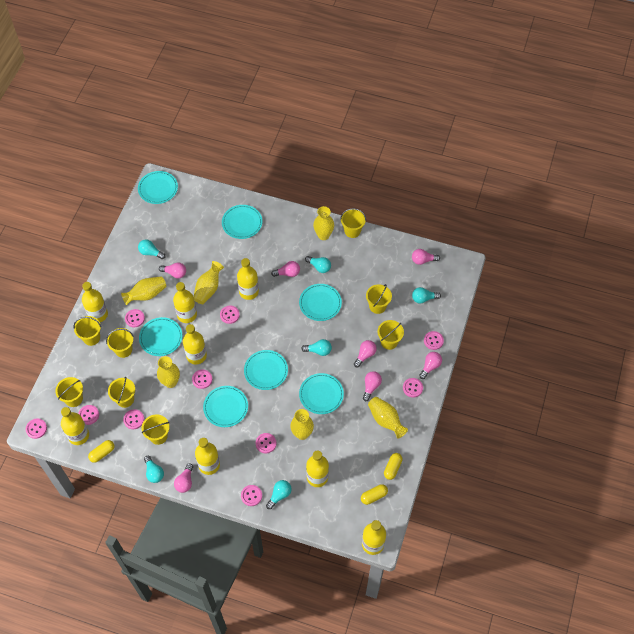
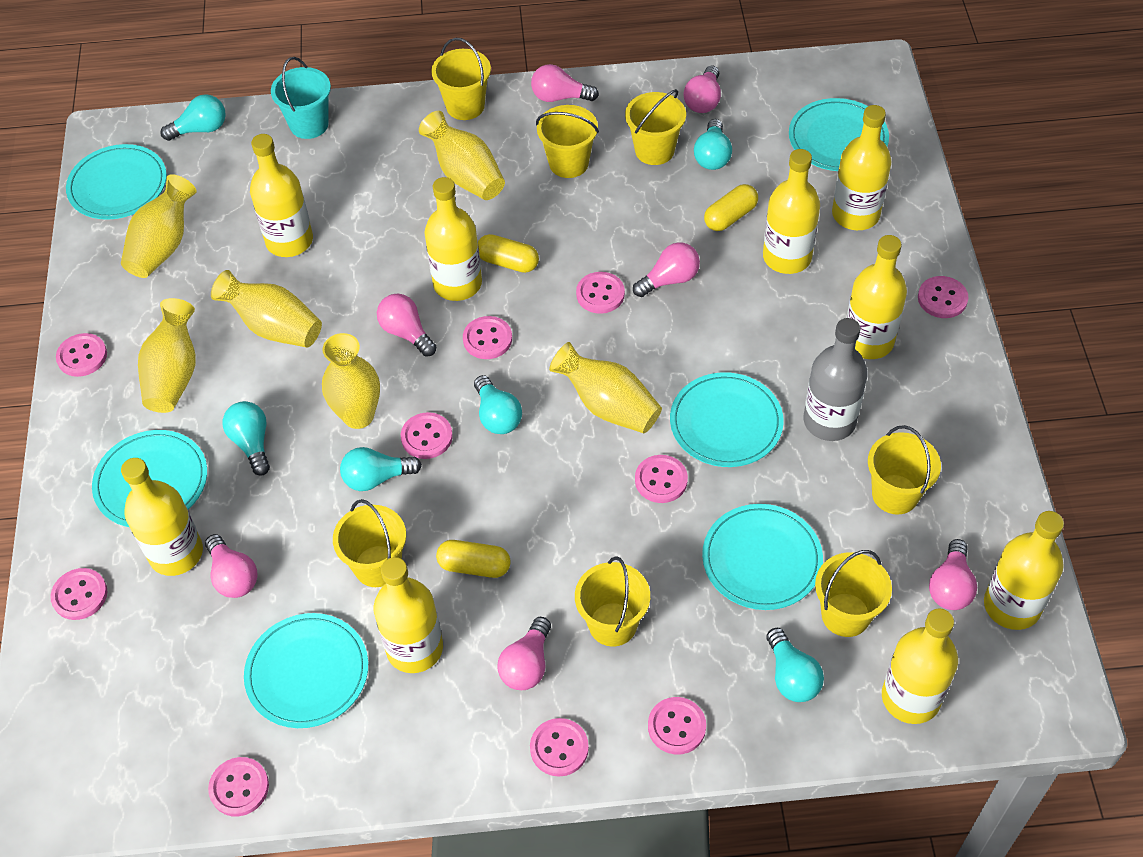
grey bottle: none = 0 -> [804,318,868,441] = 1
turquoise bucket: none = 0 -> [271,57,331,139] = 1
turquoise plate: [138,171,178,204] [139,317,182,356] [203,386,248,427] [222,205,262,239] [244,350,288,390] [299,284,342,321] [299,373,344,414] = 7 -> [66,144,167,220] [92,430,207,527] [244,613,368,728] [670,372,784,467] [702,504,823,610] [789,98,889,171] = 6
yellow bottle: [61,407,89,445] [82,282,108,322] [173,282,197,323] [183,324,207,364] [195,438,220,475] [237,258,259,300] [306,450,329,487] [362,520,386,555] = 8 -> [121,458,203,576] [250,134,313,257] [374,557,443,673] [425,177,482,301] [763,149,820,274] [832,105,892,230] [846,235,907,359] [882,608,958,724] [984,511,1064,630] = 9
yellow bucket: [55,377,83,407] [73,316,101,346] [106,328,134,358] [108,377,135,408] [142,414,169,445] [340,208,366,238] [366,284,392,314] [378,320,404,350] = 8 -> [333,499,406,587] [431,38,491,120] [536,105,599,178] [575,556,650,646] [625,89,686,165] [815,550,892,637] [868,425,941,515] = 7

